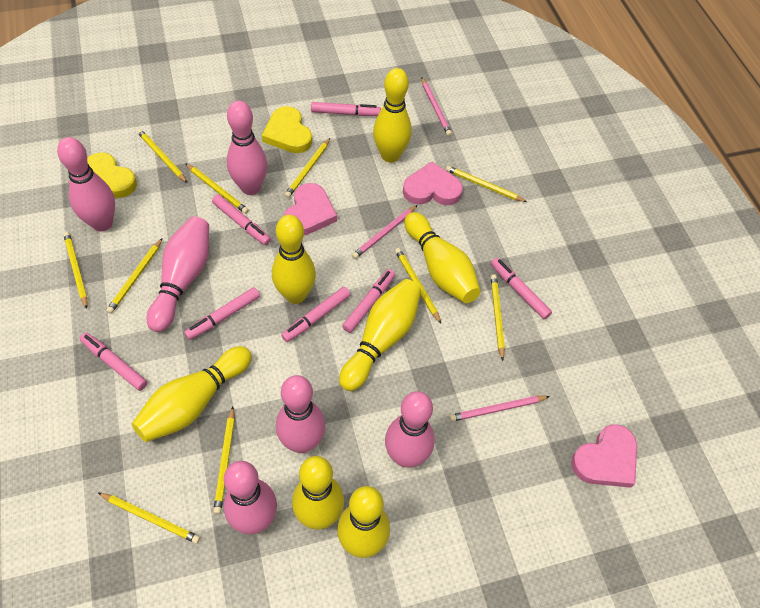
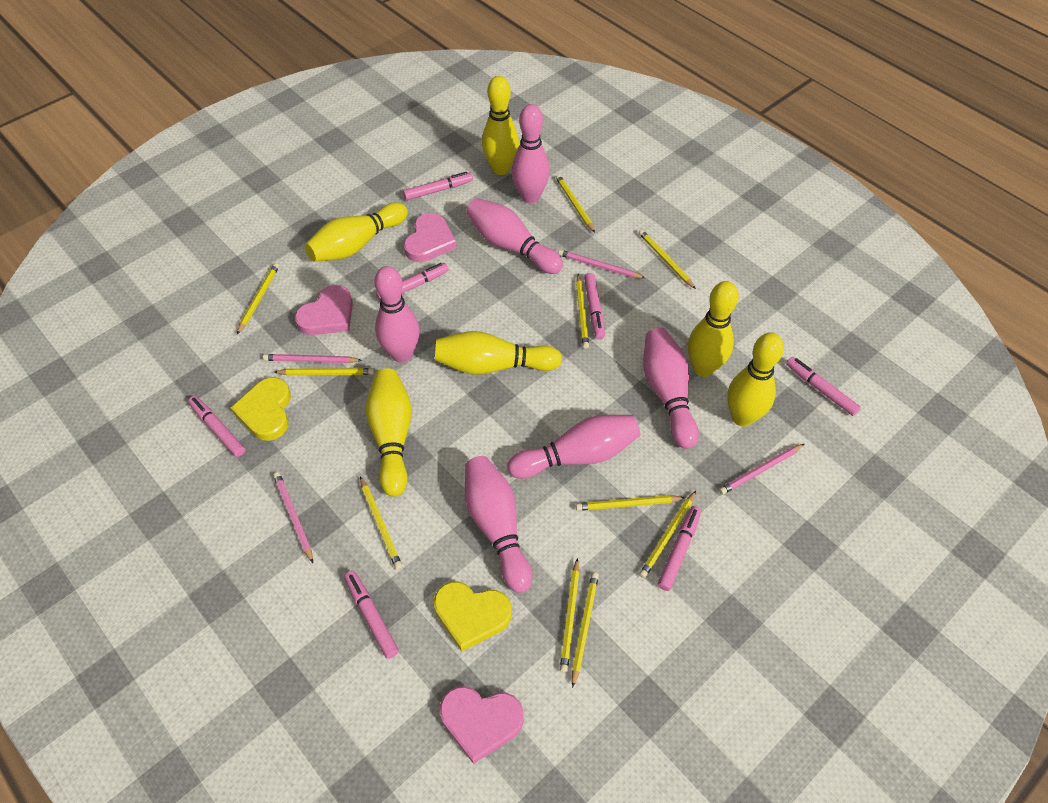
pink pencil: [352,205,417,259] [421,77,452,136] [449,396,550,422] = 3 -> [263,354,362,363] [273,472,313,563] [558,250,645,278] [719,444,804,495] = 4
yellow bowling pin: [132,346,252,442] [272,215,316,304] [292,456,344,529] [337,486,390,558] [339,279,421,391] [373,68,412,163] [404,212,481,303] = 7 -> [305,202,408,262] [366,368,412,497] [435,331,562,374] [482,76,519,175] [688,281,739,377] [727,332,784,427] = 6

